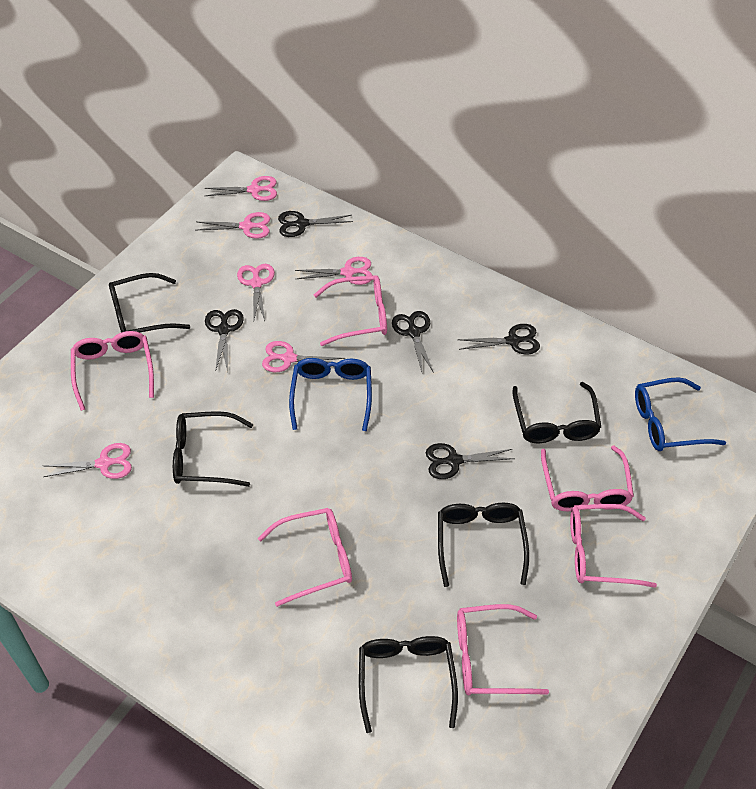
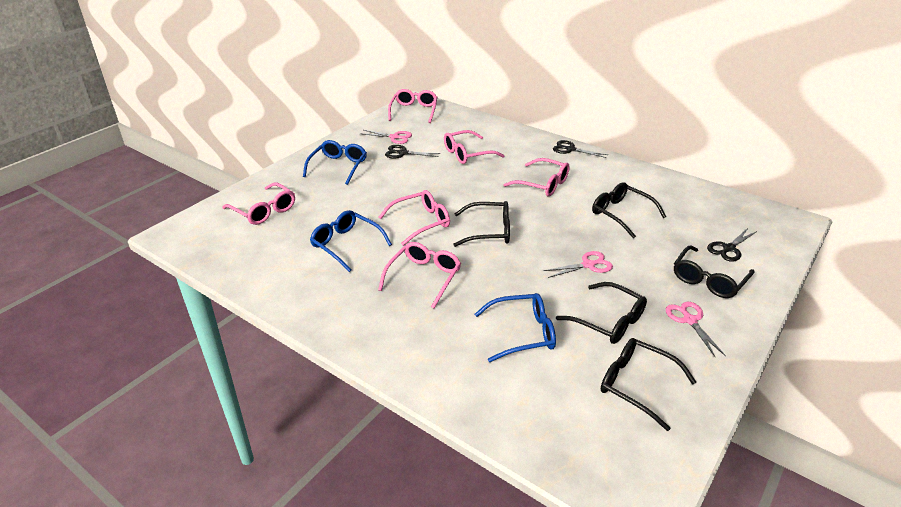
black scissors: [205,309,244,372] [278,211,353,237] [392,311,434,373] [426,443,515,479] [457,324,540,355] = 5 -> [385,145,440,159] [553,140,608,158] [707,228,757,262] = 3
blue glasses: [289,358,372,431] [635,377,726,451] = 2 -> [303,140,367,185] [310,210,392,272] [475,293,556,362] = 3
pink scissors: [43,443,132,479] [197,212,270,239] [205,176,277,201] [237,264,275,321] [262,341,346,372] [295,257,373,285] = 6 -> [360,130,412,144] [544,251,613,278] [666,302,726,358] = 3

